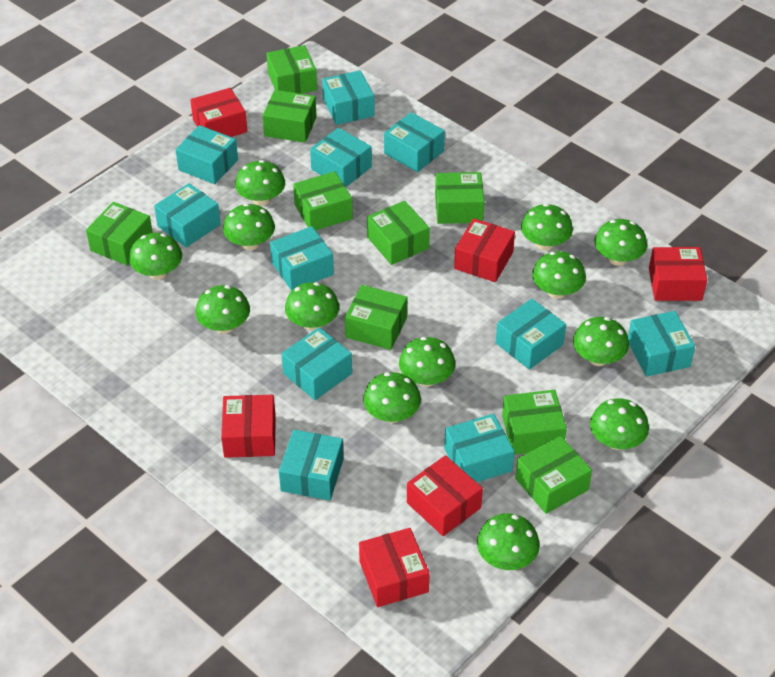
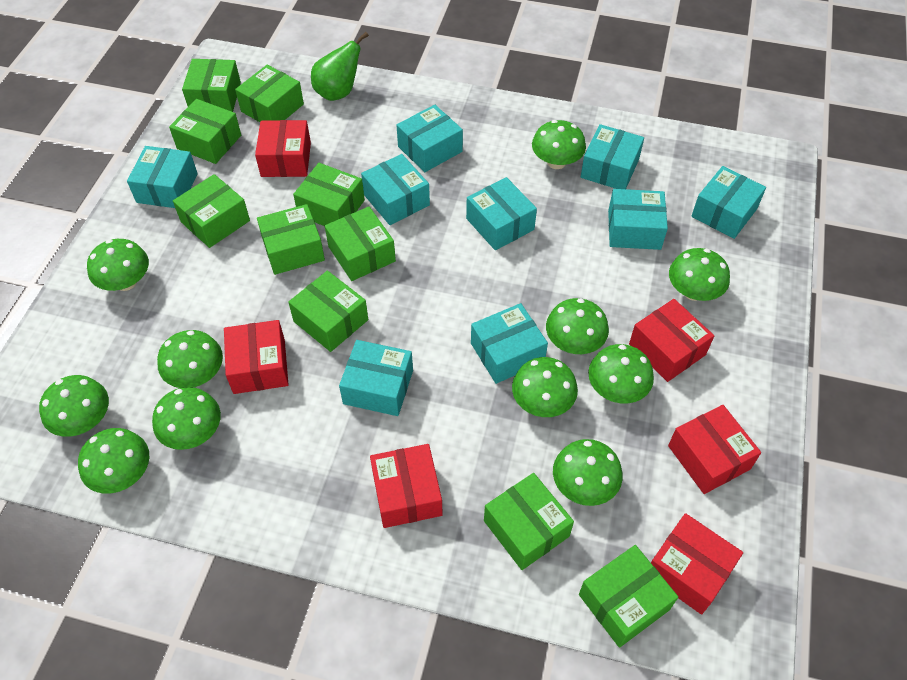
green box: [86,202,153,265] [263,90,316,143] [266,45,317,94] [293,171,353,230] [345,285,407,350] [367,201,430,265] [435,172,484,224] [502,390,567,455] [515,436,592,514] = 9 -> [169,99,241,164] [173,174,250,248] [182,59,241,112] [235,65,304,122] [257,204,325,275] [288,271,368,352] [293,163,365,226] [325,206,396,281] [484,473,574,570] [579,545,678,648] = 10
green mushroom: [129,233,182,280] [195,285,250,334] [223,203,275,250] [235,160,285,206] [285,282,339,331] [363,372,421,423] [399,337,455,387] [477,513,540,570] [521,204,573,251] [532,251,586,299] [573,317,629,366] [590,398,649,450] [594,219,647,266] = 13 -> [39,375,109,437] [78,428,150,494] [87,239,149,291] [152,387,221,450] [157,330,223,388] [512,357,578,417] [532,120,586,169] [546,298,609,354] [553,439,623,506] [588,344,654,403] [669,248,730,301] = 11
green pear: none = 0 -> [311,32,369,101] = 1
turquoise box: [154,183,220,247] [175,125,238,184] [270,226,334,291] [279,430,344,501] [281,327,352,400] [310,128,372,187] [322,70,375,125] [384,112,445,172] [444,414,515,482] [496,299,566,370] [628,311,695,377] = 11 -> [127,146,198,208] [339,340,413,416] [361,154,430,225] [396,105,463,172] [466,177,537,250] [471,303,548,384] [581,124,644,189] [608,189,668,250] [691,166,766,239] = 9

